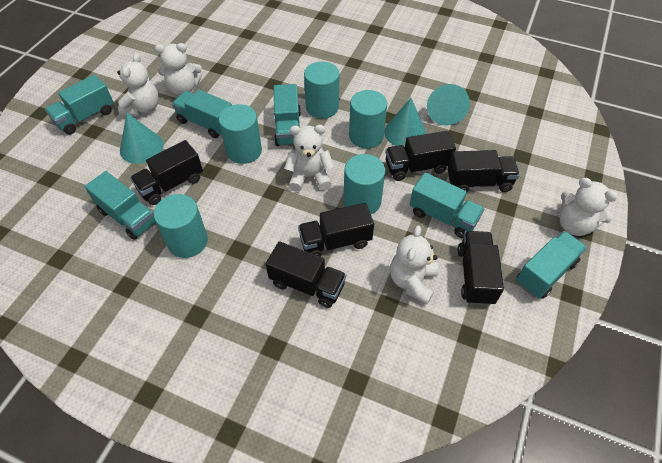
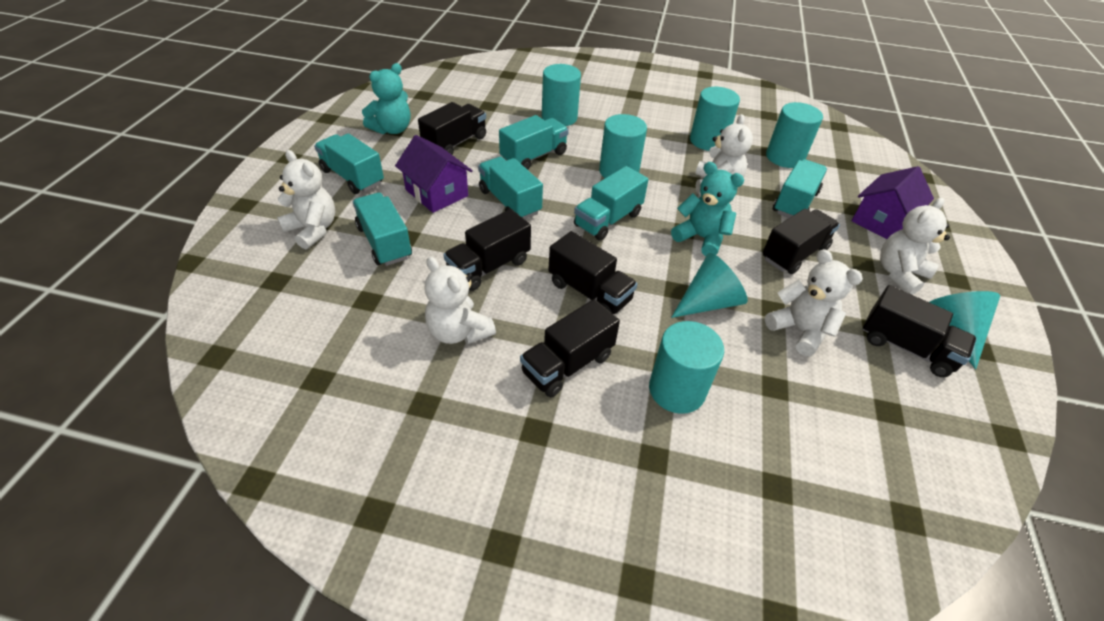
purple house: none = 0 -> [395,135,473,213] [852,166,934,239] = 2
turquoise cone: [120,113,164,164] [384,98,426,148] [427,84,470,126] = 3 -> [671,253,748,318] [929,291,1000,369] = 2
turquoise teddy bear: none = 0 -> [362,63,410,134] [671,162,744,256] = 2

